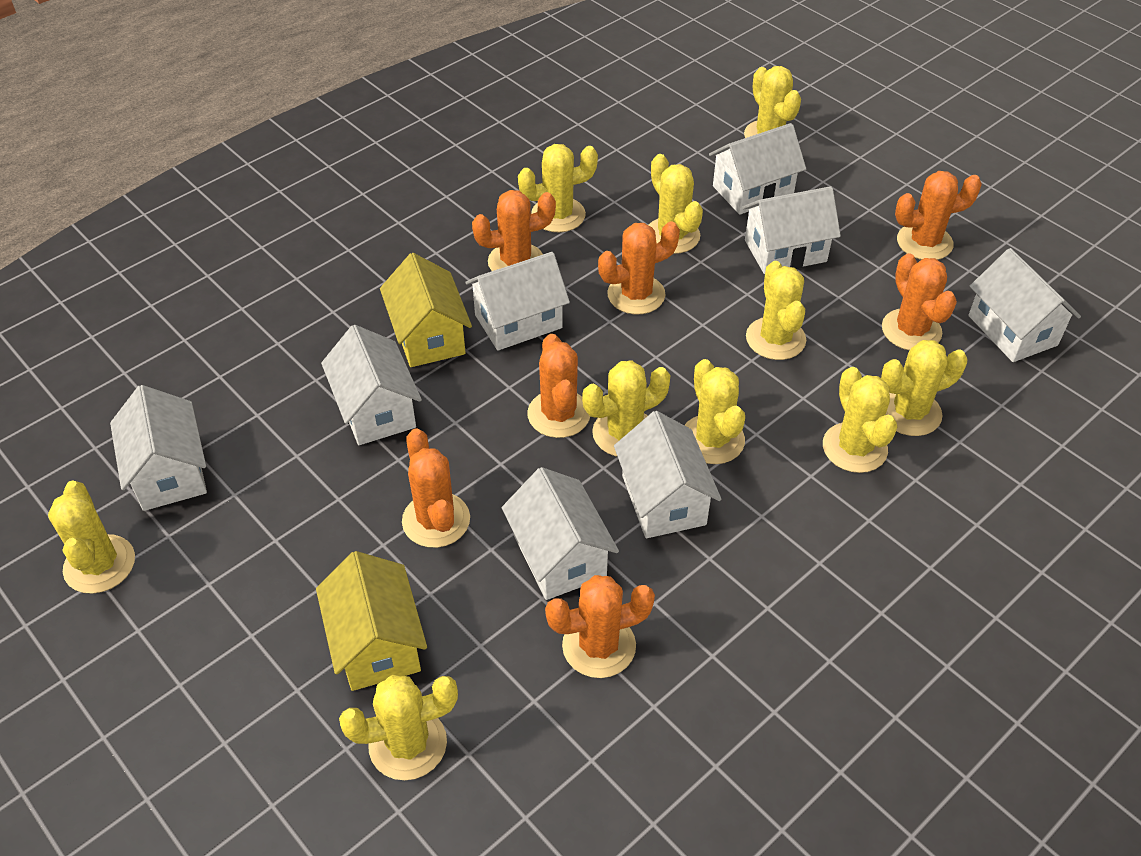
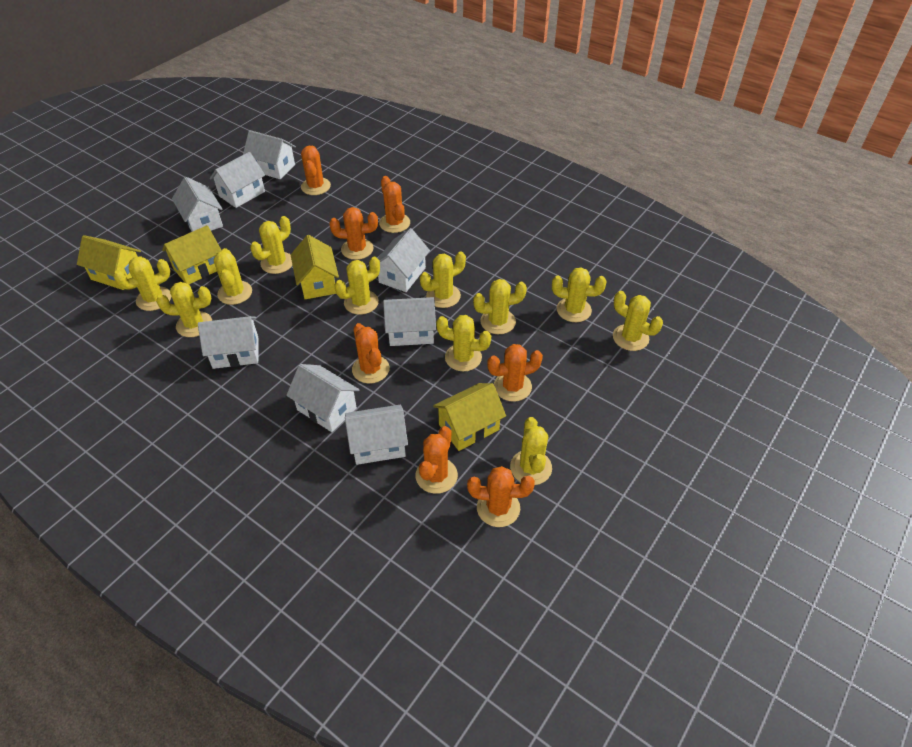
yellow cactus: [48,480,135,594] [339,675,458,780] [518,144,598,232] [582,360,671,456] [649,154,703,254] [685,359,745,464] [744,66,801,138] [746,261,806,360] [823,367,897,473] [881,340,967,436] = 10 -> [113,256,171,311] [156,282,212,337] [214,248,252,305] [250,216,292,274] [334,257,380,315] [420,251,466,308] [436,315,491,371] [473,279,527,334] [510,417,552,485] [552,267,606,322] [613,291,663,351] = 11
yellow house: [316,551,427,691] [380,253,472,367] = 2 -> [77,235,141,290] [162,225,222,284] [291,235,339,299] [433,383,506,451] = 4

